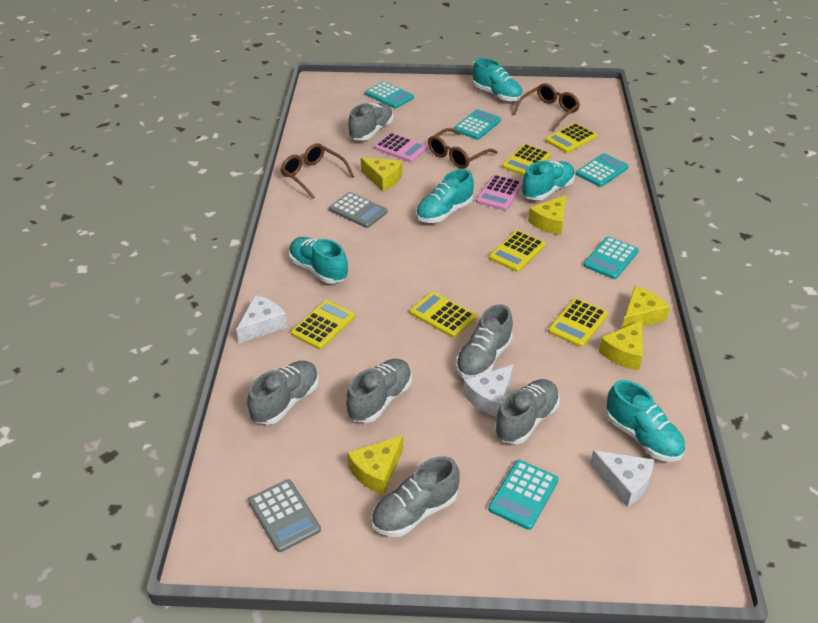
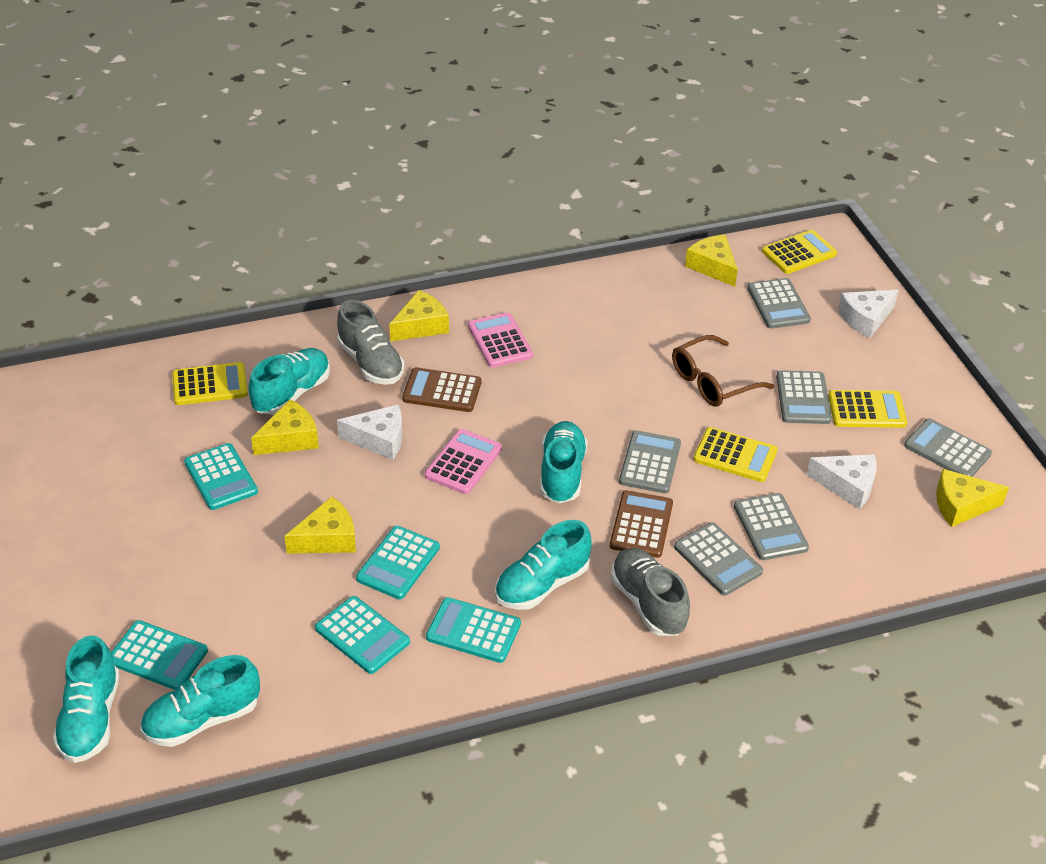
brown calculator: none = 0 -> [402,367,481,412] [610,490,673,558] = 2
brown glasses: [280,143,354,199] [428,128,498,169] [513,83,580,131] = 3 -> [672,335,774,407] = 1
grey calculator: [248,479,321,552] [329,192,387,228] = 2 -> [619,430,681,493] [674,522,763,596] [734,493,809,560] [747,278,811,328] [776,370,832,424] [904,418,992,477] = 6
grey shoe: [247,361,319,425] [346,359,412,423] [348,103,393,140] [371,456,460,537] [455,304,513,379] [494,379,560,444] = 6 -> [337,300,405,385] [611,548,690,636] = 2
yellow calculator: [291,300,355,350] [410,291,477,338] [489,230,546,272] [502,144,551,176] [545,123,597,153] [548,298,608,347] = 6 -> [172,362,248,405] [693,427,778,482] [762,230,837,274] [828,390,907,428] = 4

